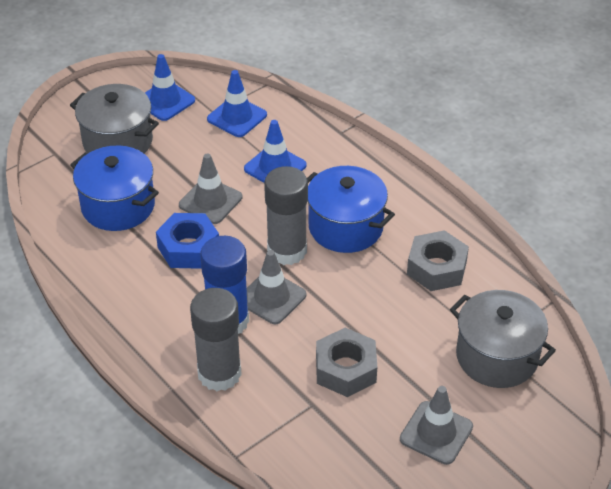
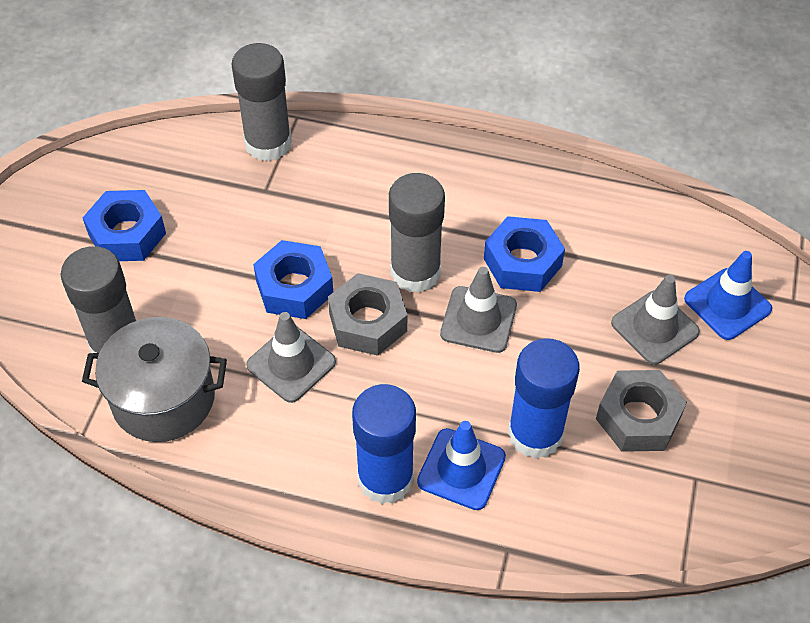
blue glue stick: [200,236,249,334] = 1 -> [352,384,416,504] [508,338,580,459] = 2
blue nut: [156,213,219,269] = 1 -> [83,190,166,261] [253,240,333,319] [484,216,565,292] = 3
blue pot: [70,146,159,231] [307,166,395,253] = 2 -> none = 0
blue traffic cone: [145,54,195,121] [207,70,267,137] [244,120,307,183] = 3 -> [417,421,506,510] [684,251,772,340] = 2
grey glue stick: [190,288,242,391] [264,166,308,265] = 2 -> [61,246,136,353] [232,43,292,161] [389,173,445,293] = 3
grey pot: [70,84,159,153] [450,290,556,388] = 2 -> [82,317,227,442] = 1

